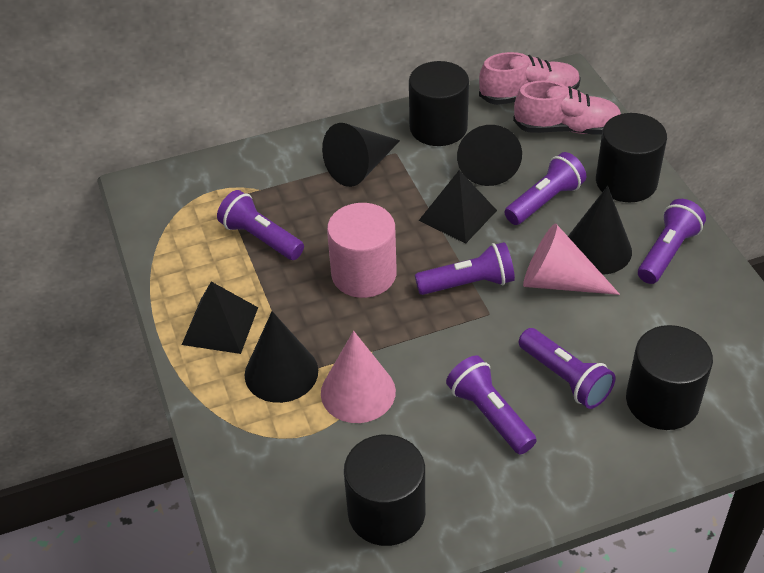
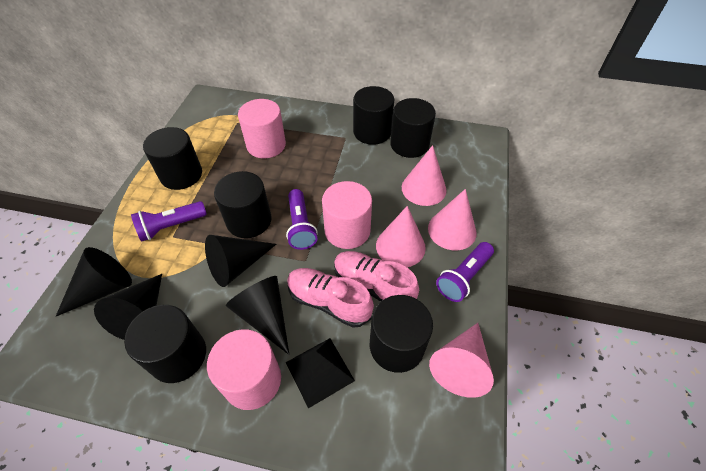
black cylinder: [344,435,425,546] [409,61,469,146] [596,113,667,202] [626,325,713,430] = 4 -> [124,305,206,383] [143,127,202,190] [214,171,271,238] [353,86,394,145] [370,295,433,373] [390,98,436,158] = 6
black pyramid: [182,282,258,354] [419,170,497,244] = 2 -> [286,338,355,408] = 1
pink cone: [321,331,396,423] [523,223,620,295] = 2 -> [376,206,426,267] [402,145,447,206] [428,189,477,250] [429,323,494,398] = 4
pink cylinder: [327,203,397,298] = 1 -> [207,329,281,410] [238,99,286,158] [322,181,372,249] = 3
purple flashlight: [217,190,304,260] [415,242,515,295] [446,355,537,454] [504,152,586,225] [519,328,615,409] [638,199,706,284] = 6 -> [131,201,207,242] [286,189,318,250] [436,242,494,302] = 3

